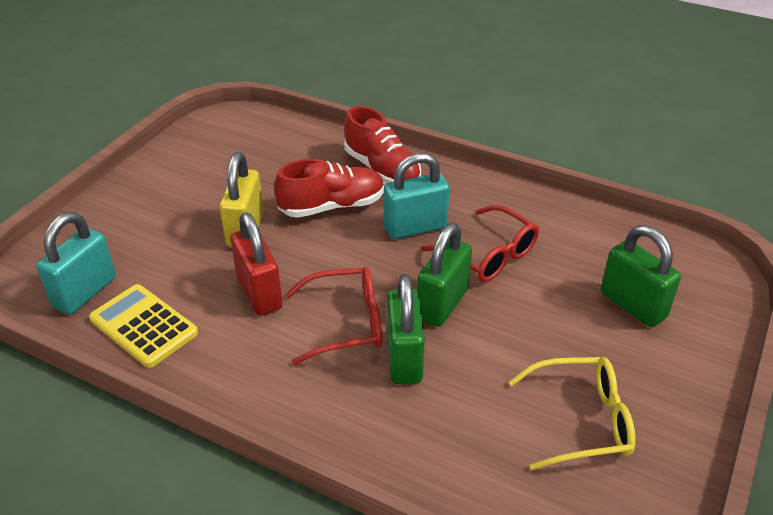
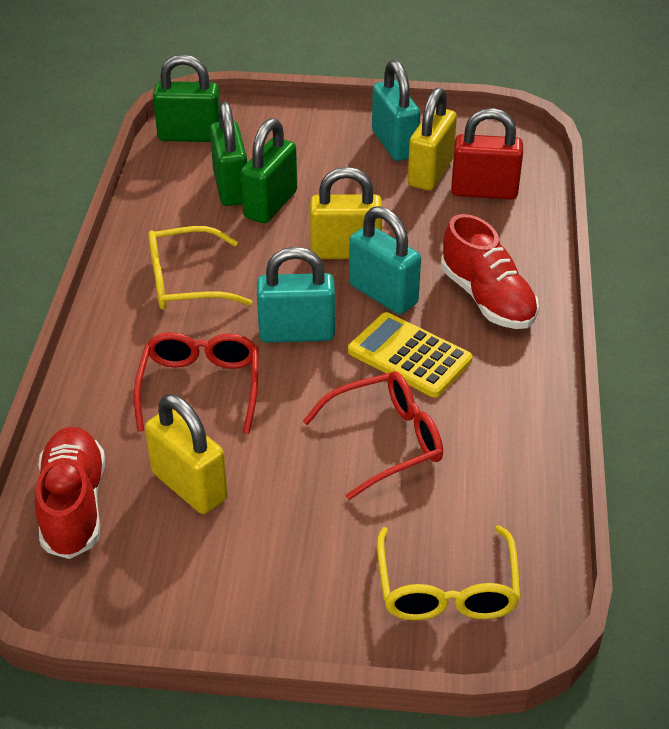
turquoise padlock: [36,212,116,315] [384,153,450,239] = 2 -> [257,247,335,343] [349,206,421,314] [372,60,420,161] = 3
yellow glasses: [509,357,636,470] = 1 -> [148,226,252,310] [377,525,521,620] = 2
yellow padlock: [220,152,264,248] = 1 -> [145,394,228,514] [310,167,382,259] [408,87,457,191] = 3

